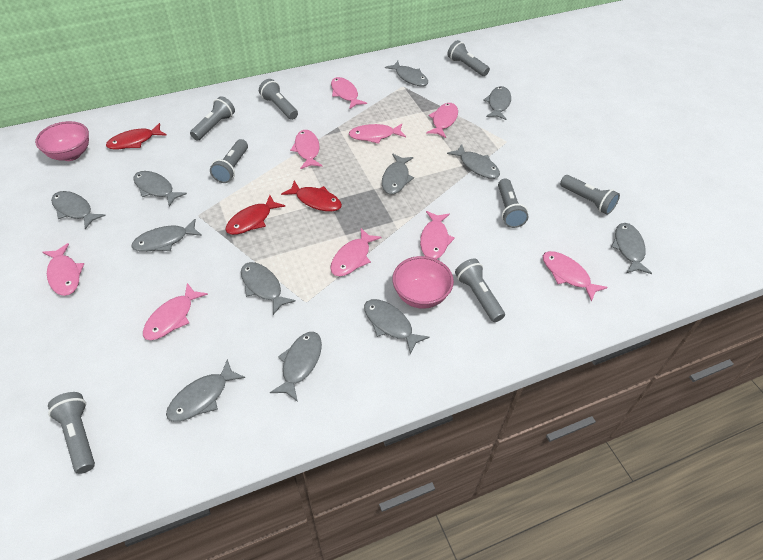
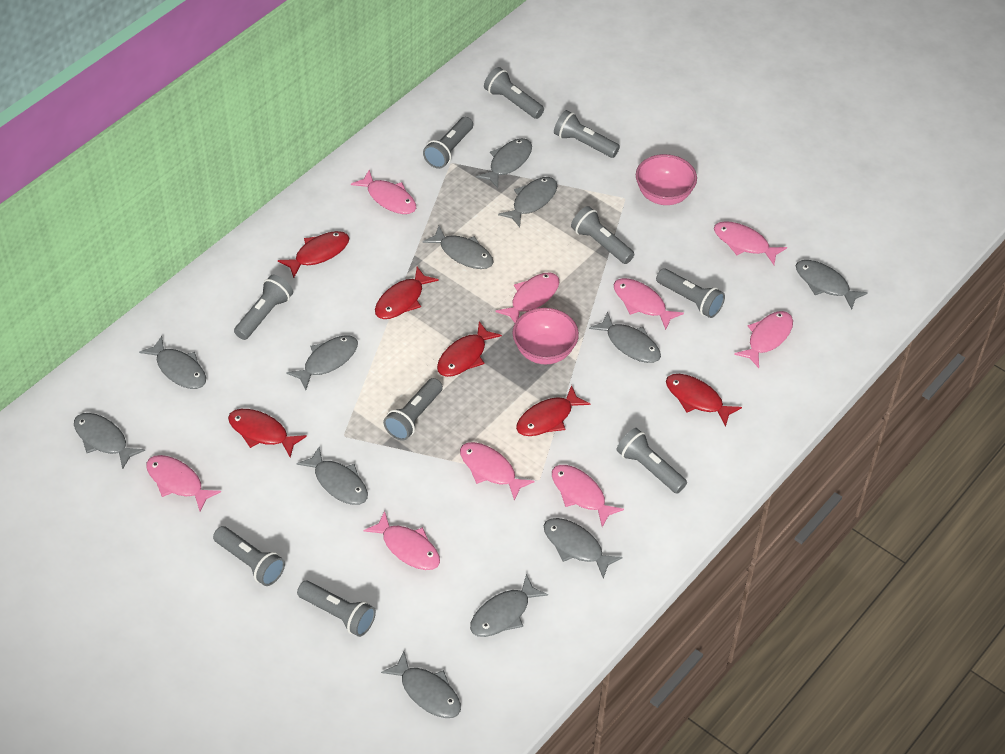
grey flashlight: [48,392,95,474] [190,96,235,141] [210,139,248,183] [259,79,298,120] [447,40,490,76] [455,258,505,322] [498,179,528,228] [560,175,620,215] = 8 -> [213,526,285,586] [234,275,293,340] [297,581,376,637] [383,378,443,441] [423,117,473,169] [484,67,544,119] [554,110,620,158] [571,206,634,264] [616,428,687,494] [656,268,725,318] = 10
red fish: [106,123,167,149] [225,195,285,235] [281,181,342,212] = 3 -> [228,409,307,457] [278,231,349,278] [375,267,439,319] [437,321,502,377] [516,385,590,436] [666,374,742,427] = 6

